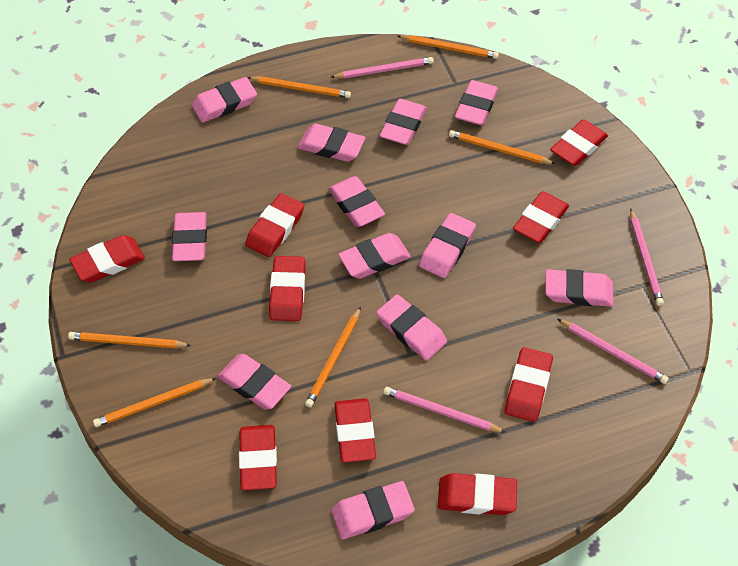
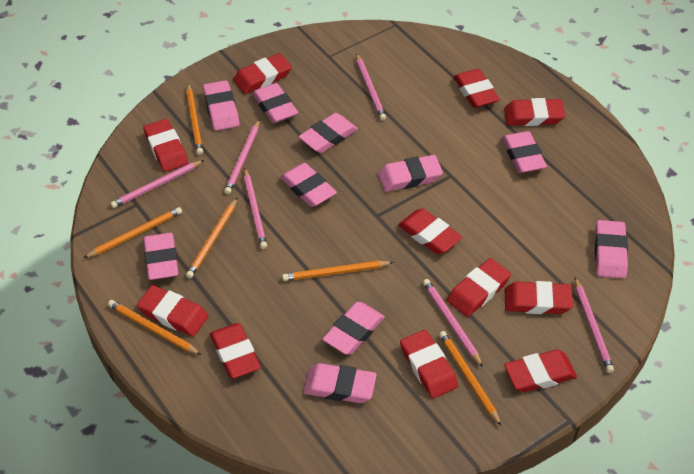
pink eraser: [172,212,207,261] [192,77,257,123] [217,354,291,409] [298,124,365,162] [328,176,385,227] [331,481,415,539] [338,233,411,279] [376,294,447,360] [380,99,427,145] [419,213,476,278] [455,80,498,125] [545,269,614,307] = 12 -> [144,233,179,280] [203,80,240,131] [252,83,298,123] [280,163,337,207] [299,113,358,153] [303,363,377,403] [322,302,385,355] [378,155,443,192] [502,131,547,173] [595,220,628,279] = 10
pink pencil: [331,57,434,78] [383,387,506,433] [558,319,669,384] [630,208,664,306] = 4 -> [110,160,204,208] [224,119,260,194] [244,168,267,249] [356,53,386,121] [423,279,483,367] [575,277,614,373] = 6
red eraser: [69,235,145,282] [239,425,277,490] [245,193,304,257] [269,256,305,321] [335,398,376,463] [438,473,517,515] [505,347,553,422] [513,191,569,243] [550,119,608,166] = 9 -> [137,285,208,336] [143,119,188,172] [210,323,261,379] [233,53,292,94] [398,208,462,254] [400,330,458,398] [447,258,511,317] [453,69,500,108] [504,98,566,126] [504,349,577,392] [505,281,573,314] = 11

